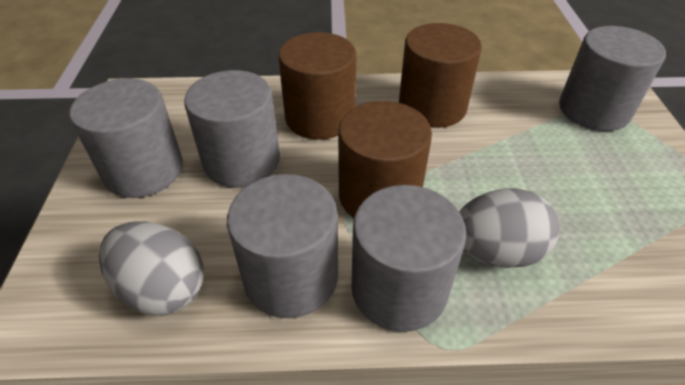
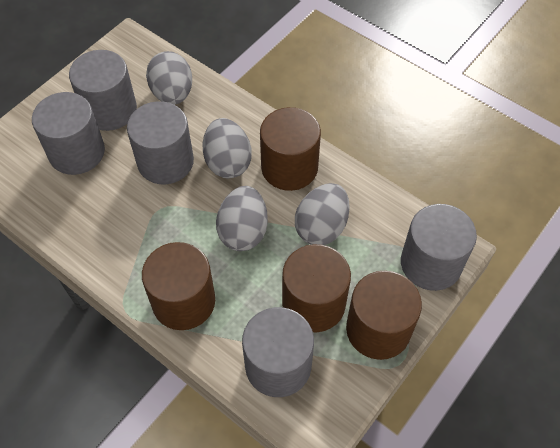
brown cylinder: [278,32,357,140] [338,101,432,218] [399,23,482,128] = 3 -> [142,242,215,330] [260,107,321,191] [282,244,351,332] [346,271,422,360] = 4
grey egg: [99,221,204,316] [459,188,560,268] = 2 -> [146,51,192,105] [203,118,252,178] [216,186,268,251] [295,183,350,245] = 4

